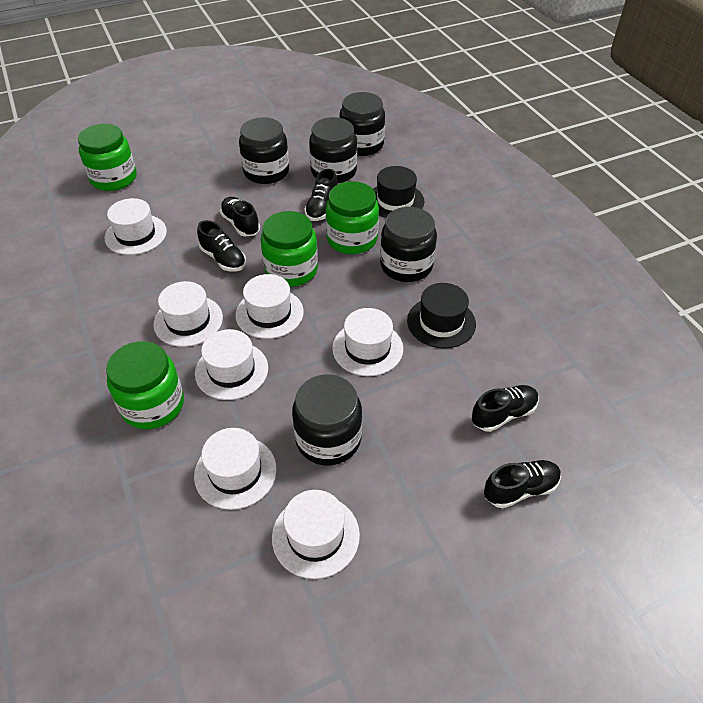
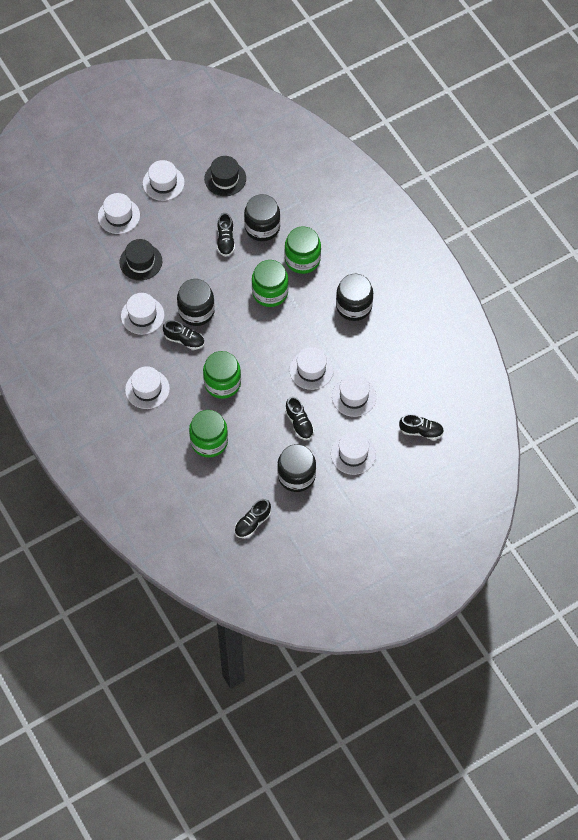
black jar: [239,117,289,184] [292,374,362,465] [309,117,357,183] [340,92,385,156] [380,207,437,282] = 5 -> [177,279,215,326] [244,194,280,241] [277,444,316,492] [336,274,373,321] = 4

